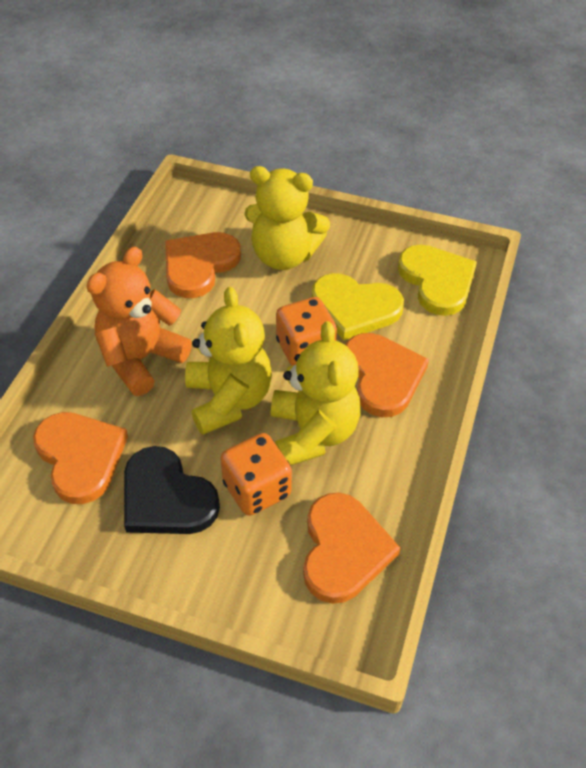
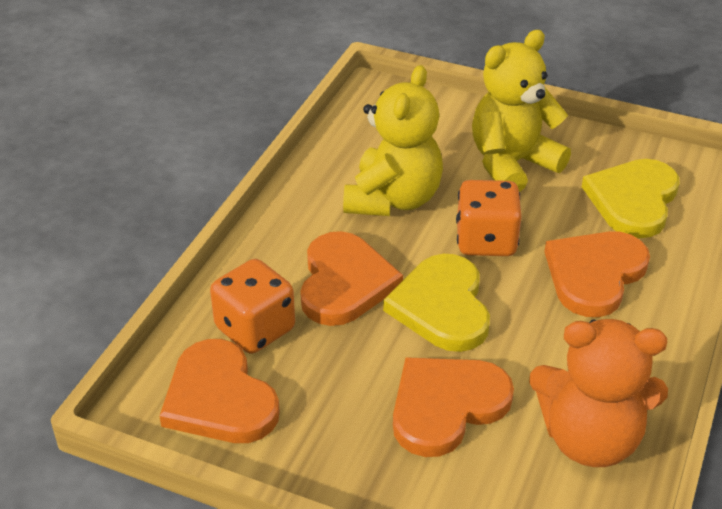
black heart: [124,446,220,534] = 1 -> none = 0
yellow teddy bear: [185,287,272,435] [245,166,330,270] [271,321,361,465] = 3 -> [343,65,443,216] [472,30,571,192] = 2

